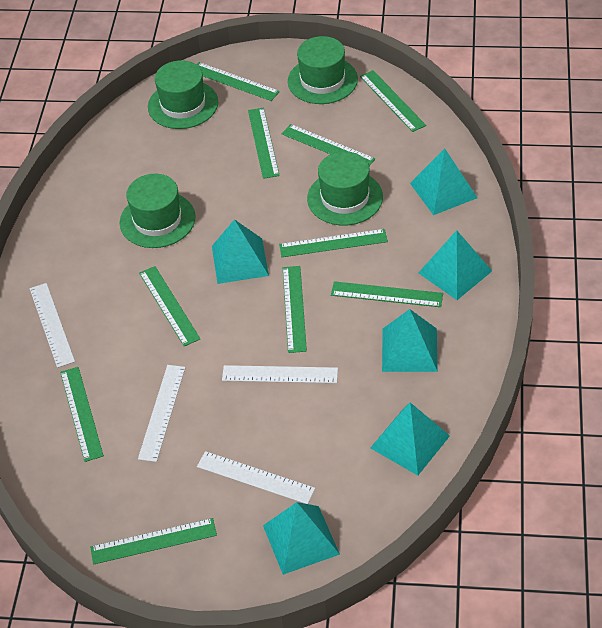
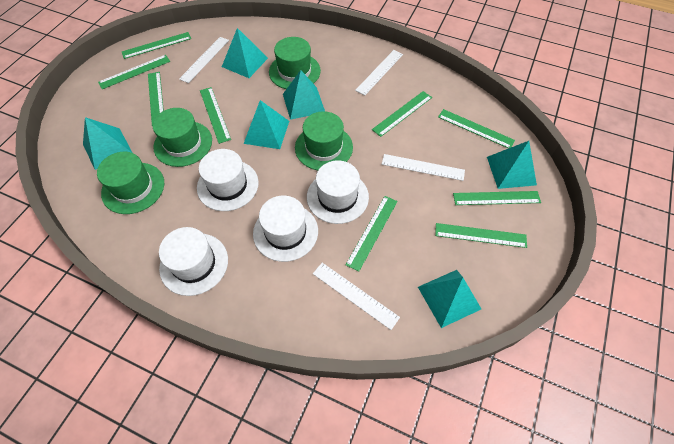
green ruler: [60,367,104,462] [90,518,217,565] [139,266,200,346] [197,62,280,101] [248,108,280,179] [279,229,388,257] [282,124,375,166] [283,266,307,353] [331,281,443,307] [360,70,426,132] = 10 -> [98,55,170,89] [122,32,191,59] [148,72,164,127] [200,87,231,144] [346,196,398,272] [372,91,432,137] [435,223,527,248] [438,109,515,149] [453,191,541,205] = 9
white hat: none = 0 -> [159,227,228,296] [197,149,259,211] [253,196,318,262] [307,160,369,224] = 4

